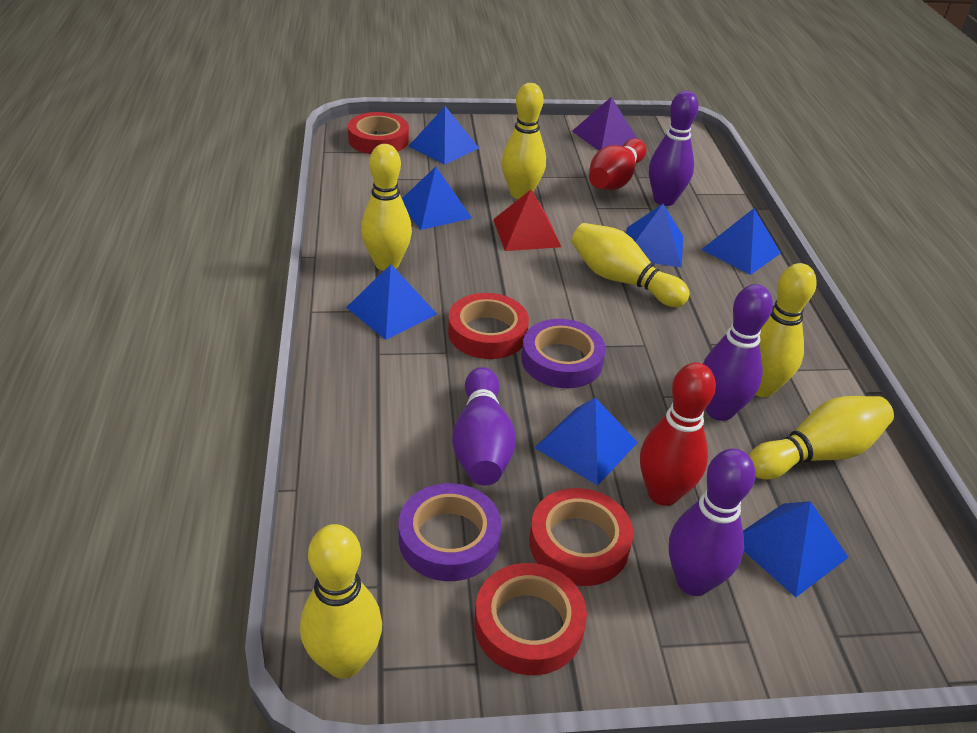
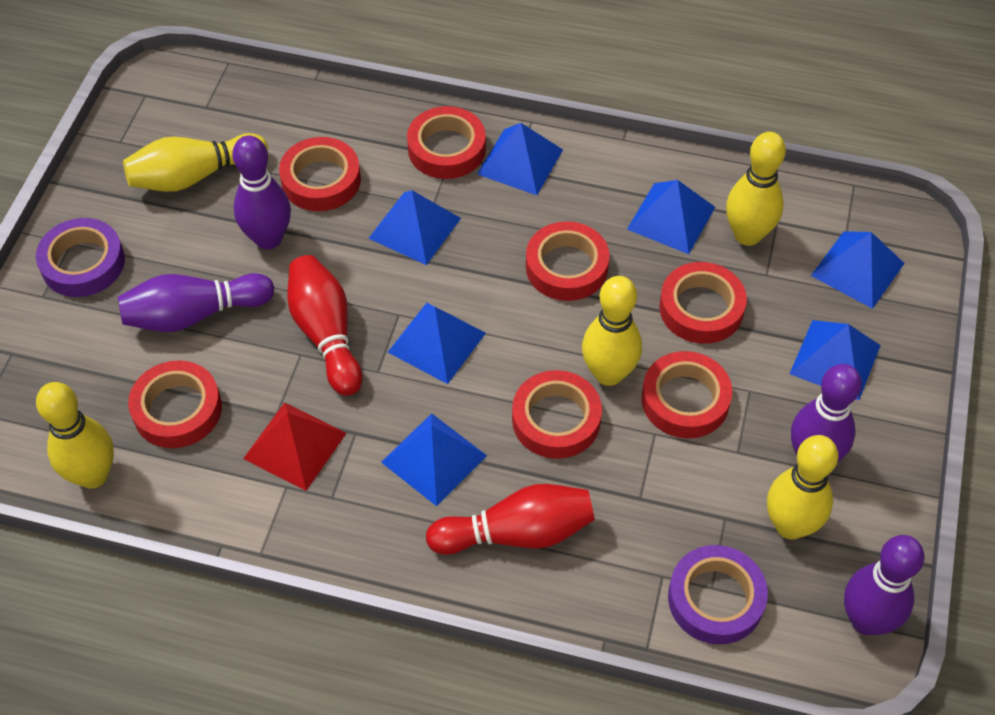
purple pyramid: [572,97,637,150] = 1 -> none = 0
red tape: [348,112,409,154] [448,293,529,359] [474,563,587,675] [529,488,633,586] = 4 -> [128,360,222,448] [279,137,361,211] [407,106,486,179] [512,370,602,459] [526,221,610,301] [641,351,732,438] [659,262,747,344] = 7
yellow bowling pin: [300,524,382,679] [361,144,412,271] [502,83,546,199] [571,223,690,307] [749,396,894,480] [755,263,817,397] = 6 -> [36,382,114,489] [123,133,268,192] [582,276,642,386] [726,132,786,246] [767,435,838,540] = 5

